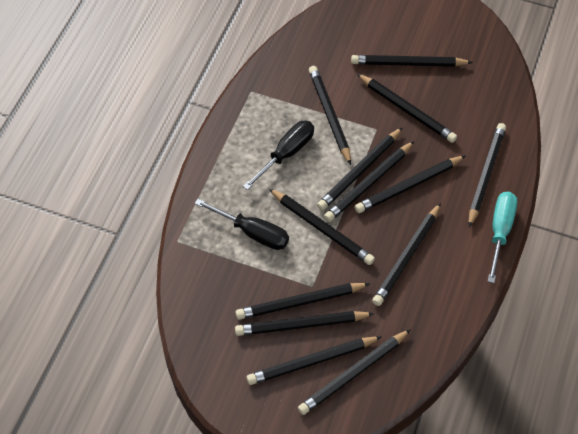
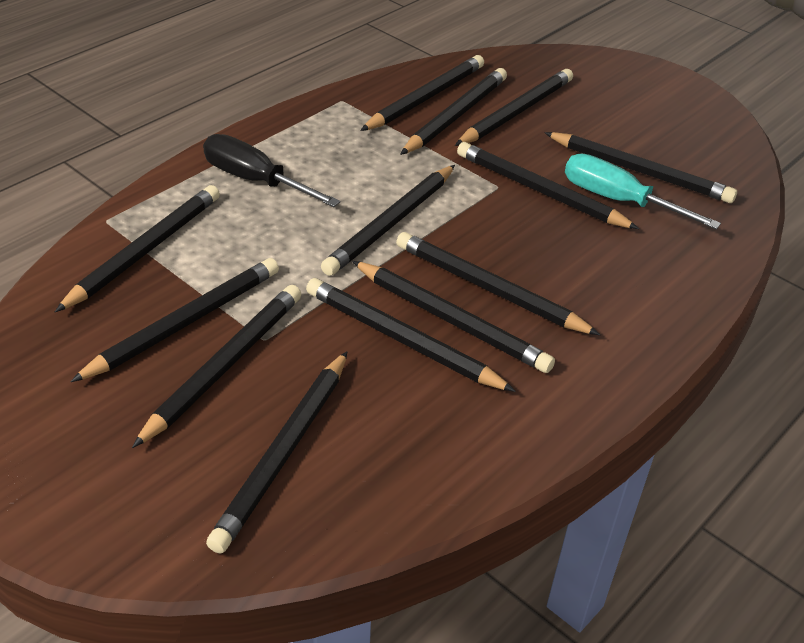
black screwdriver: [195,199,289,250] [243,121,314,190] = 2 -> [203,134,341,207] = 1

